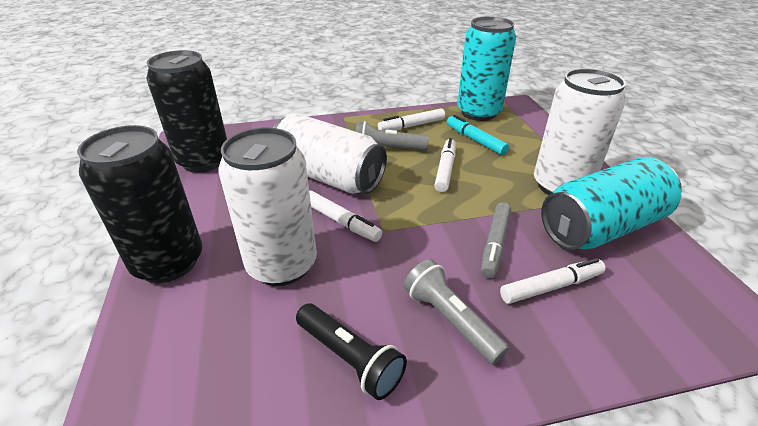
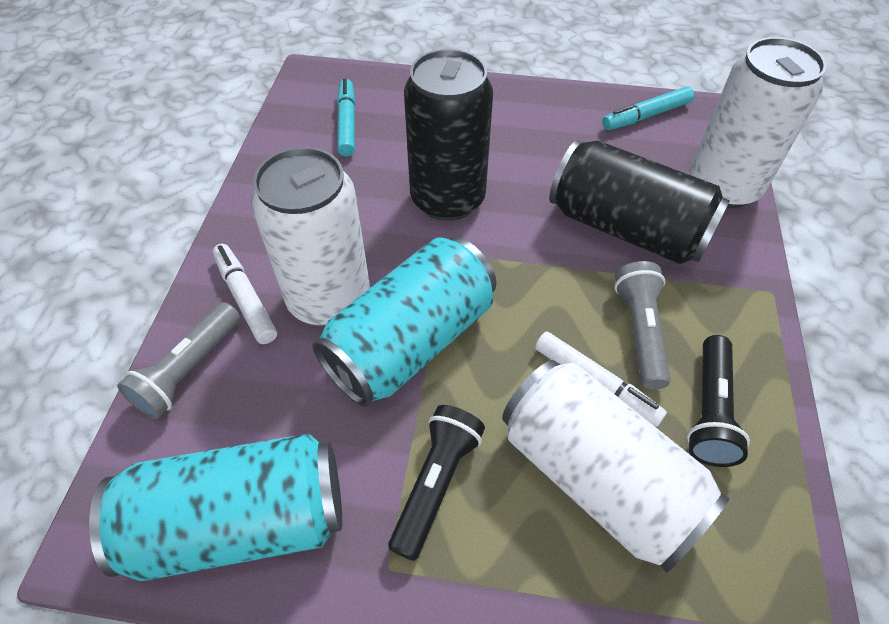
black flashlight: [296,303,407,400] = 1 -> [388,405,485,561] [687,335,750,467] = 2
grey marker: [481,202,511,278] = 1 -> none = 0
turquoise marker: [447,115,509,155] = 1 -> [337,79,355,157] [602,87,694,130] = 2
white marker: [309,191,382,242] [378,108,445,131] [434,138,456,192] [500,258,606,304] = 4 -> [213,244,277,344] [535,331,667,427] = 2

